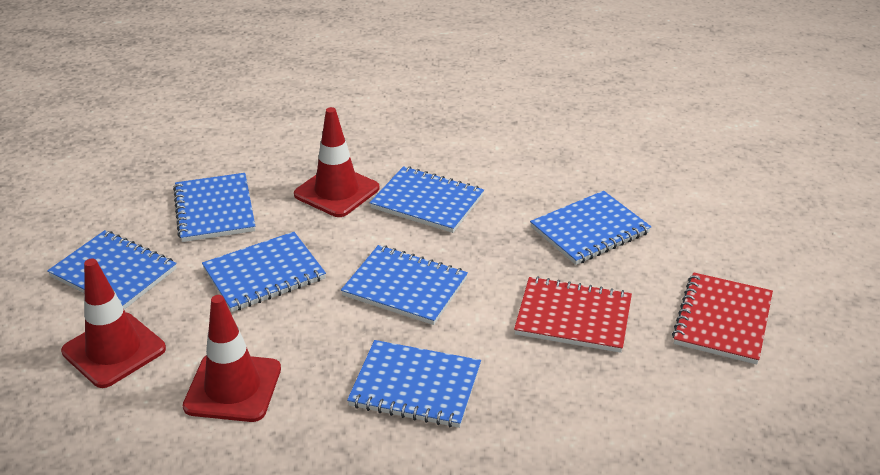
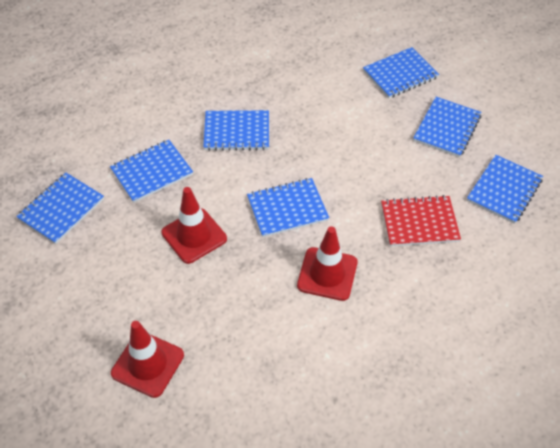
red notebook: [514,276,632,353] [672,272,773,364] = 2 -> [381,195,461,247] = 1

